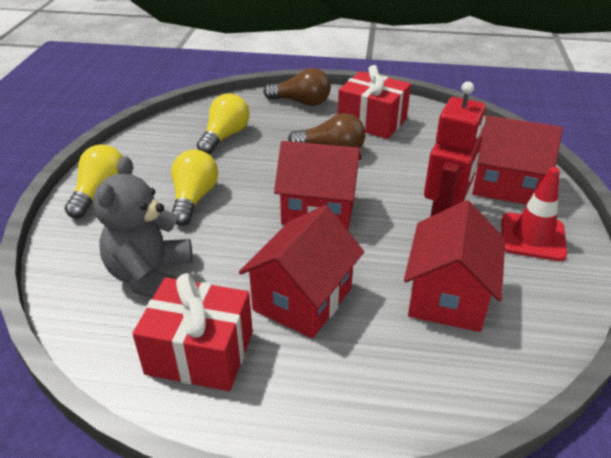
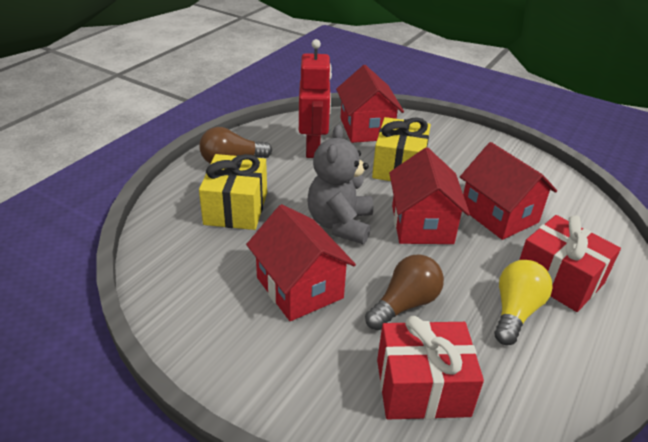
red traffic cone: [501,167,567,261] = 1 -> none = 0
yellow gift: none = 0 -> [199,154,267,230] [372,117,431,181] = 2
yellow light bulb: [65,144,123,218] [171,149,218,226] [197,93,250,154] = 3 -> [495,260,553,345] = 1

